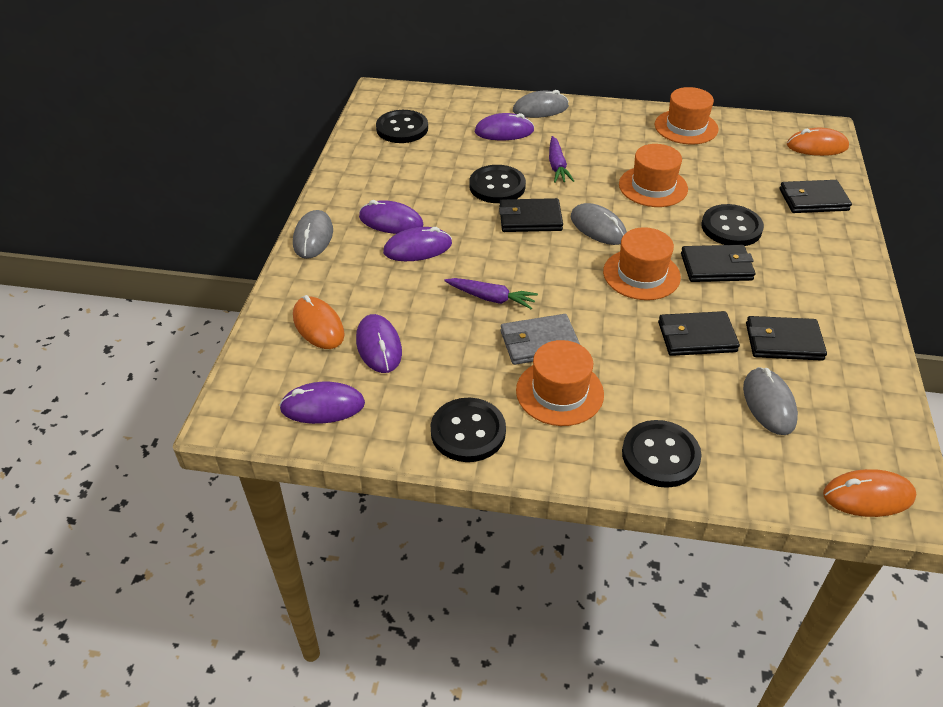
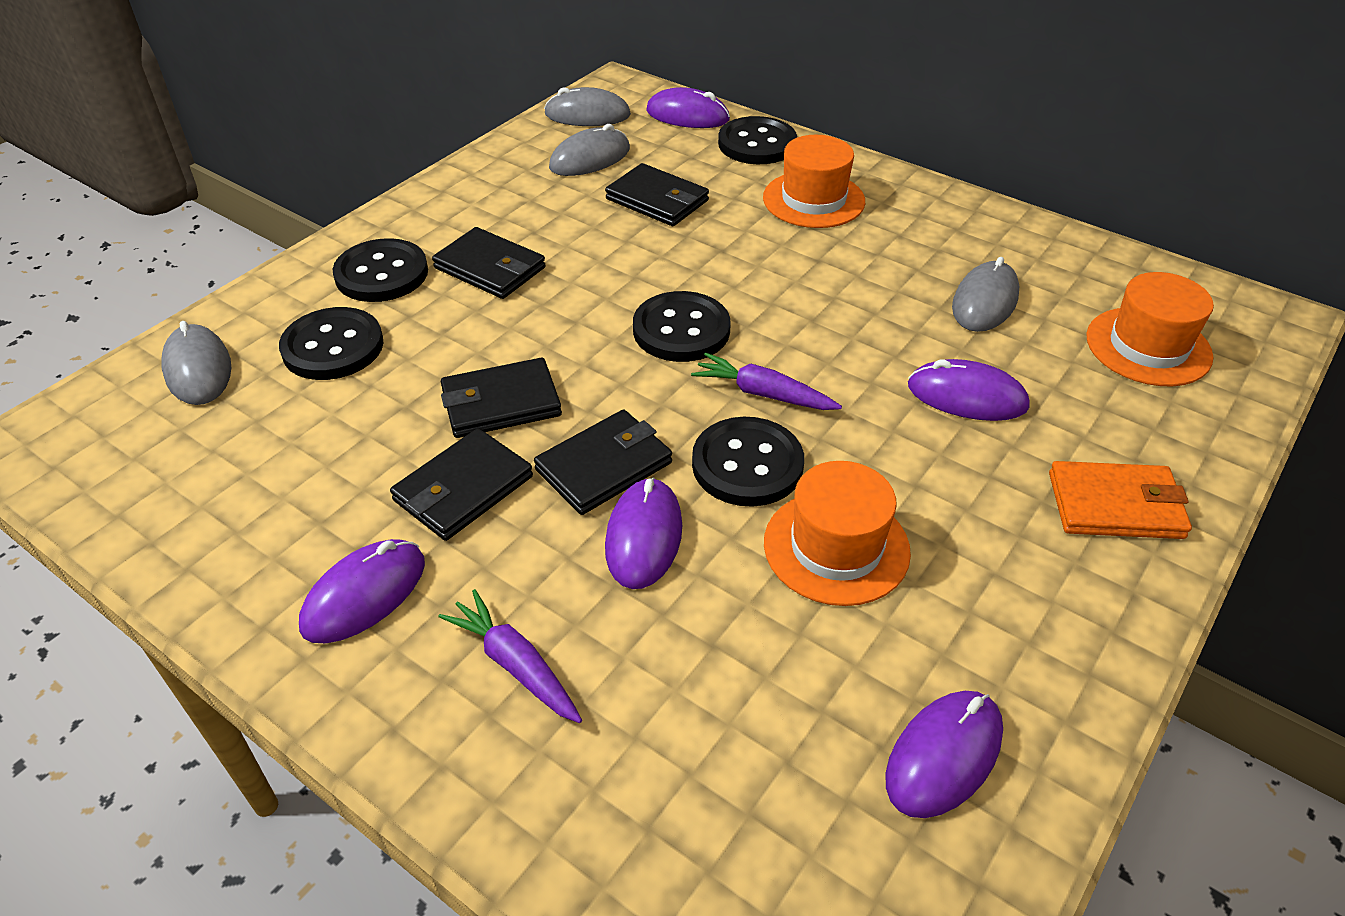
grey wallet: [501,314,580,365] = 1 -> none = 0
orange hat: [516,340,604,426] [603,227,681,300] [619,144,688,207] [655,87,718,144] = 4 -> [763,135,865,228] [764,461,911,606] [1086,272,1214,386] = 3
orange mouse: [293,295,345,349] [787,128,849,156] [823,469,916,517] = 3 -> none = 0
orange wallet: none = 0 -> [1049,461,1192,539] = 1

